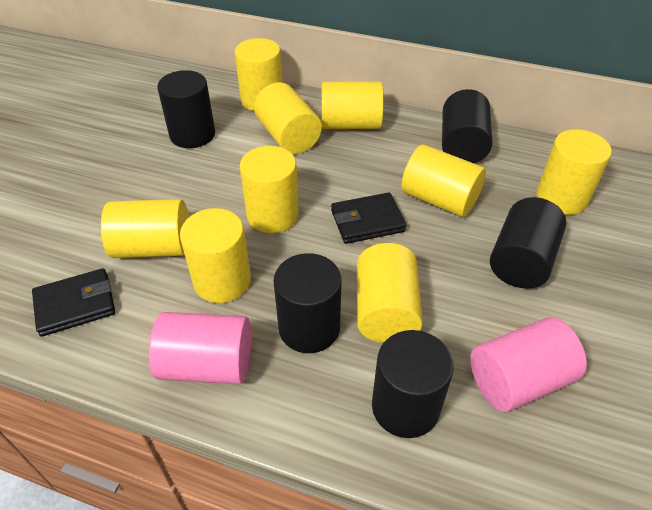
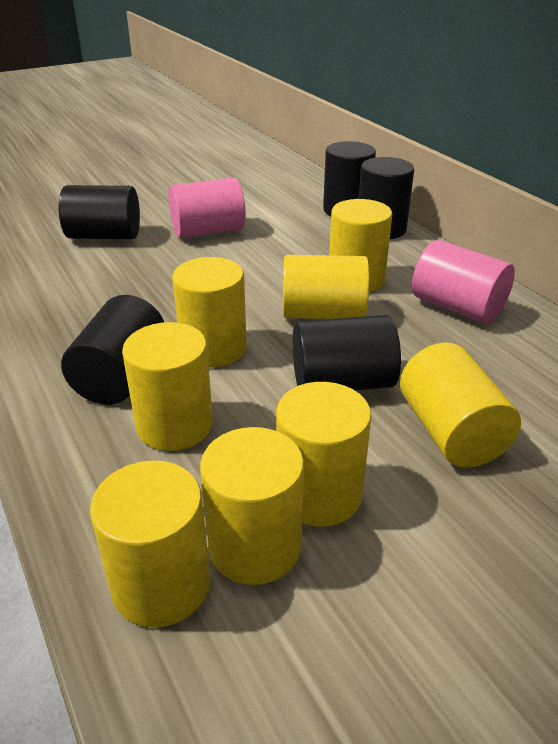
black wallet: [32,268,115,337] [331,193,407,244] = 2 -> none = 0
yellow cylinder: [101,199,189,258] [180,208,251,303] [235,38,282,111] [240,146,299,233] [254,82,322,154] [322,82,384,129] [357,243,423,343] [401,144,486,217] [536,129,612,215] = 9 -> [90,460,210,628] [122,322,213,451] [172,257,247,367] [200,427,304,585] [276,382,372,527] [283,255,369,319] [329,199,392,292] [400,342,521,468] = 8

